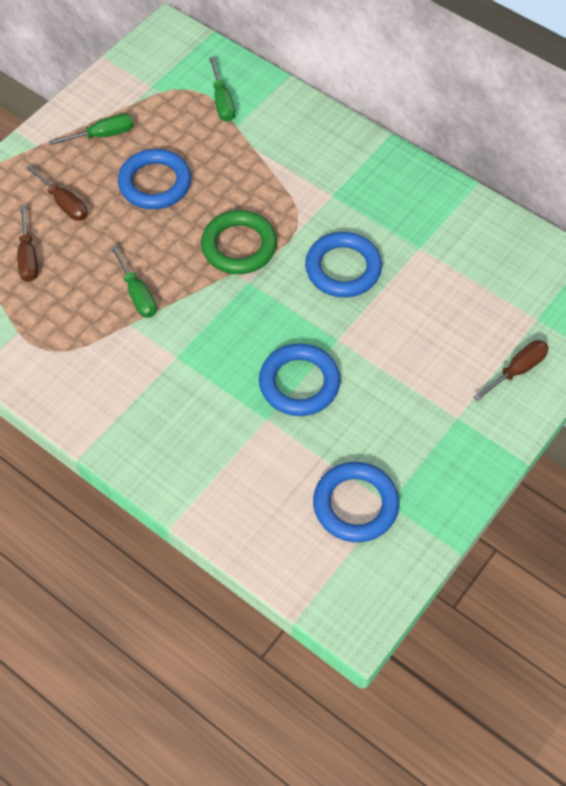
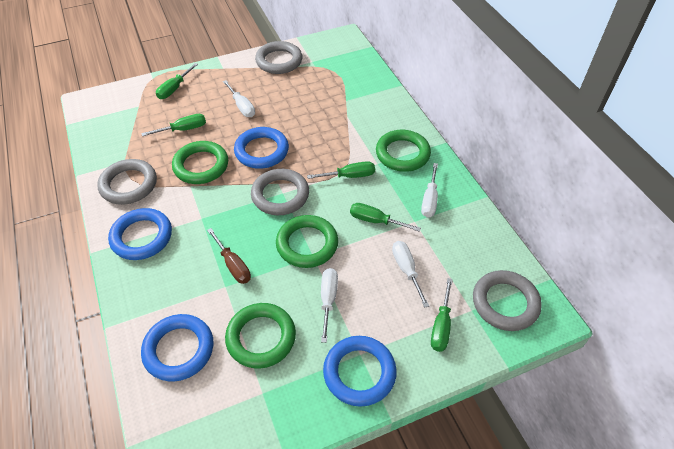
brown screwdriver: [17,206,38,282] [26,164,88,221] [474,340,549,401] = 3 -> [207,228,251,284] = 1
green ring: [201,210,277,274] = 1 -> [172,141,228,184] [225,303,296,369] [276,215,338,268] [376,130,431,172] = 4
green screwdriver: [49,113,134,145] [110,245,157,318] [209,57,235,122] = 3 -> [141,114,206,136] [156,63,198,99] [307,161,375,179] [350,203,421,232] [431,278,453,352] = 5
grey ring: none = 0 -> [97,159,157,205] [251,169,309,215] [255,41,302,74] [473,270,542,331] = 4
white screwdriver: none = 0 -> [223,80,255,117] [321,268,338,343] [392,241,429,308] [421,163,438,218] = 4

